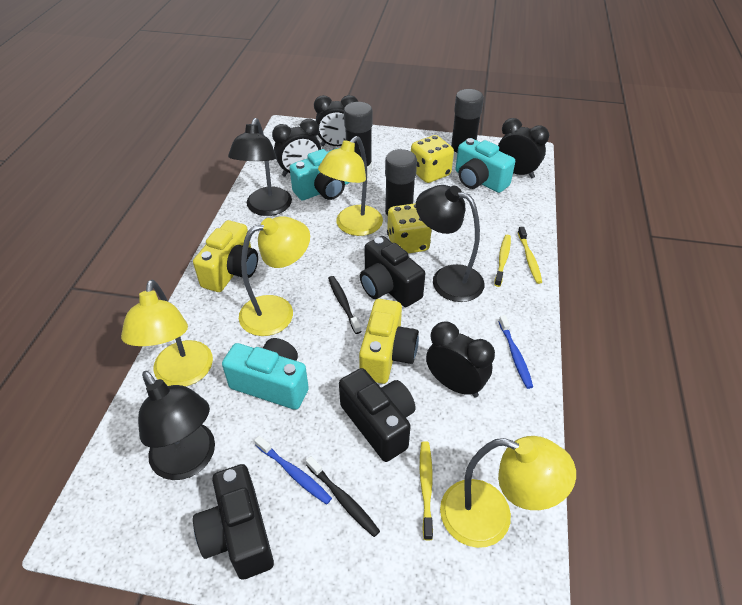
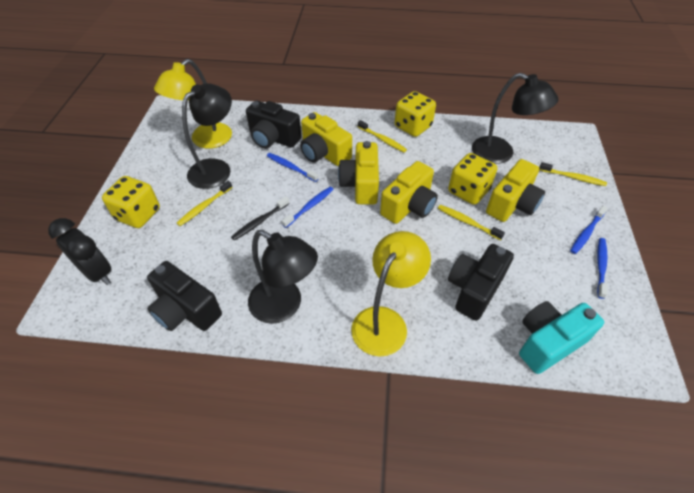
black clock: [272,119,321,177] [314,95,358,146] [426,321,495,398] [498,118,549,178] = 4 -> [48,218,112,285] = 1
black glue stick: [344,102,373,174] [385,149,417,224] [451,89,484,160] = 3 -> none = 0
black toothbrush: [306,456,380,537] [328,276,362,334] = 2 -> [231,197,290,241] = 1
blue toothbrush: [254,436,332,504] [498,315,533,389] = 2 -> [267,153,319,182] [282,187,334,228] [570,206,608,254] [597,238,608,299] = 4
turquoise camera: [222,338,309,410] [290,148,349,200] [455,138,515,193] = 3 -> [519,301,604,374] = 1
yellow camera: [193,220,258,292] [359,299,419,384] = 2 -> [300,112,352,166] [338,141,379,205] [380,161,438,224] [486,159,545,222] = 4
yellow dice: [387,203,432,254] [411,135,454,183] = 2 -> [102,176,160,228] [395,91,436,137] [448,153,497,205] = 3
yellow lamp: [121,280,213,386] [239,216,310,336] [318,136,383,236] [440,436,576,548] = 4 -> [154,59,232,149] [351,231,431,357] = 2
yellow toothbrush: [420,441,433,540] [494,235,511,287] [518,227,542,284] = 3 -> [177,181,232,226] [358,120,407,153] [438,205,505,240] [539,162,607,186] = 4

